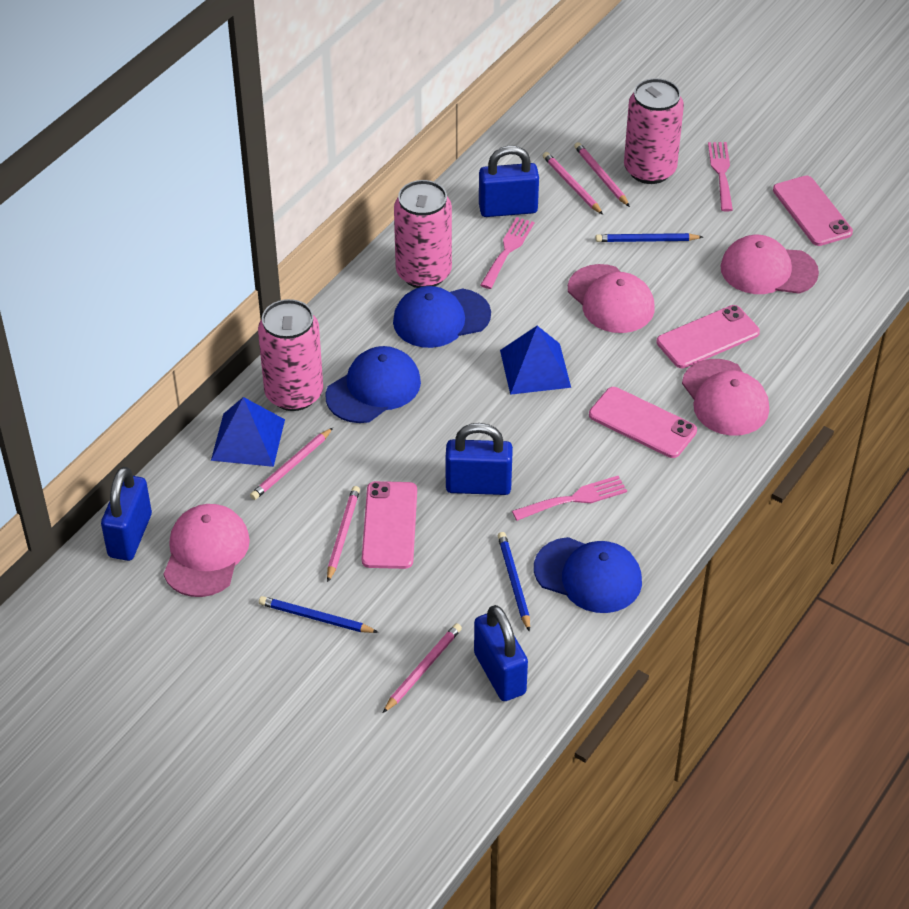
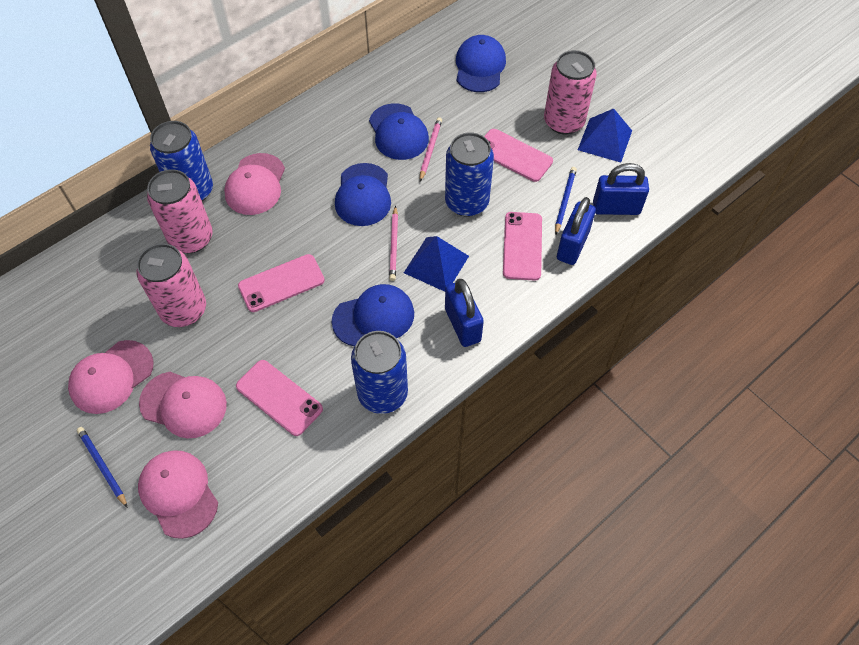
blue can: none = 0 -> [150,121,213,201] [351,331,408,414] [445,132,494,217] = 3
blue cap: [325,346,421,423] [393,286,491,348] [534,537,642,613] = 3 -> [332,284,414,346] [335,163,391,226] [369,103,429,160] [456,35,506,92] = 4
blue padlock: [101,467,152,561] [446,423,513,495] [474,605,528,701] [479,145,539,217] = 4 -> [445,279,484,347] [557,197,596,265] [593,163,649,215] = 3
blue pencil: [259,596,378,633] [498,532,530,632] [595,233,703,242] = 3 -> [77,427,128,508] [555,167,577,235] = 2
pink fork: [480,217,534,289] [512,476,627,521] [708,142,733,212] = 3 -> none = 0
pink pencil: [250,428,333,500] [327,486,360,582] [383,623,462,713] [543,152,603,215] [574,142,630,207] = 5 -> [389,206,398,281] [420,117,442,181] = 2

